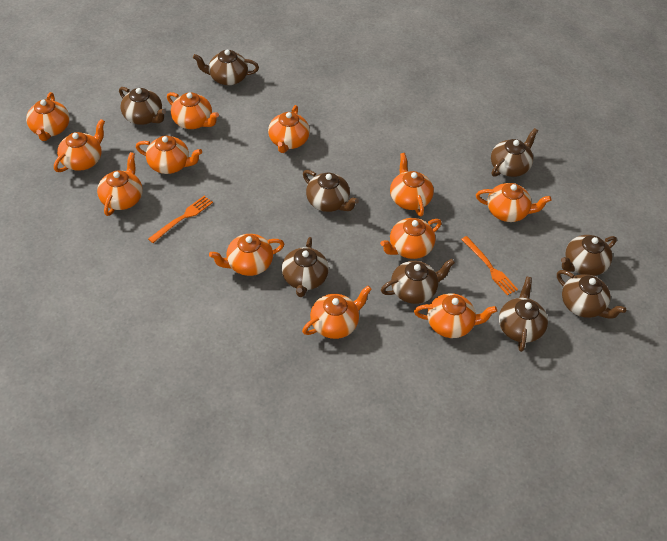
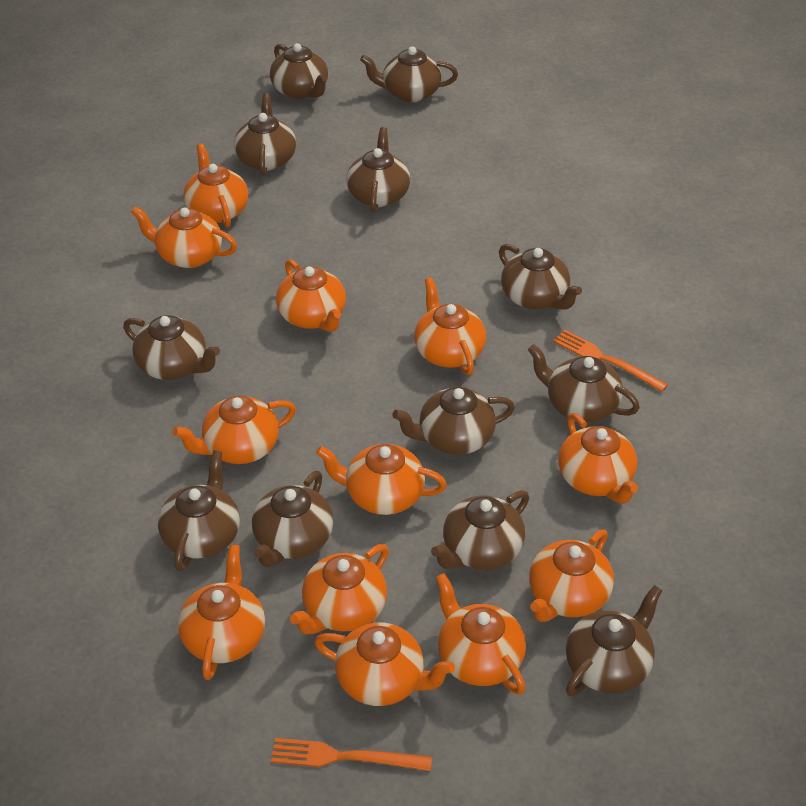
brown teapot: [119,87,166,125] [193,49,259,85] [282,237,329,297] [303,170,359,212] [381,259,455,304] [491,128,538,177] [499,277,548,352] [557,270,626,319] [561,235,617,276] = 9 -> [123,315,220,380] [158,450,240,572] [234,93,296,175] [252,471,333,568] [270,43,328,99] [346,127,410,213] [360,46,458,102] [392,387,515,455] [431,490,529,570] [499,244,582,310] [528,344,640,422] [566,585,663,696] = 12

